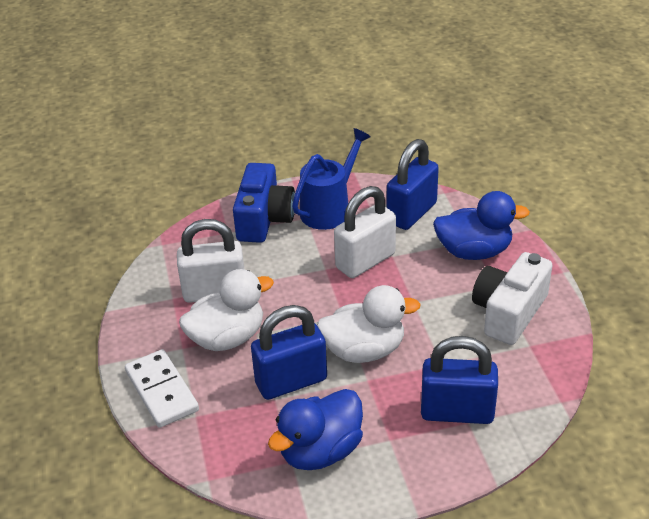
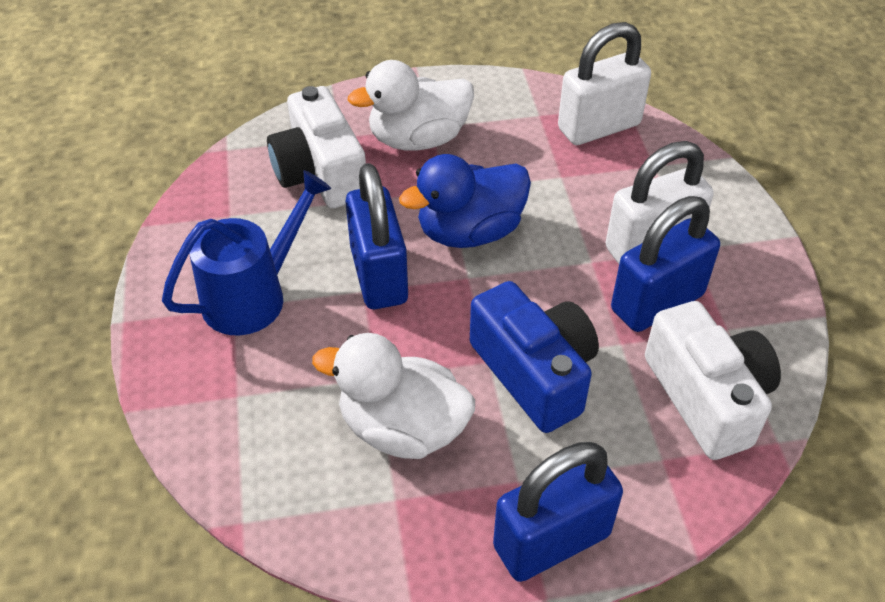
blue duck: [268,389,363,470] [433,191,530,260] = 2 -> [399,154,531,248] = 1
white camera: [472,252,552,345] = 1 -> [267,86,366,208] [645,301,781,460] = 2
white domino: [125,349,199,428] = 1 -> none = 0

